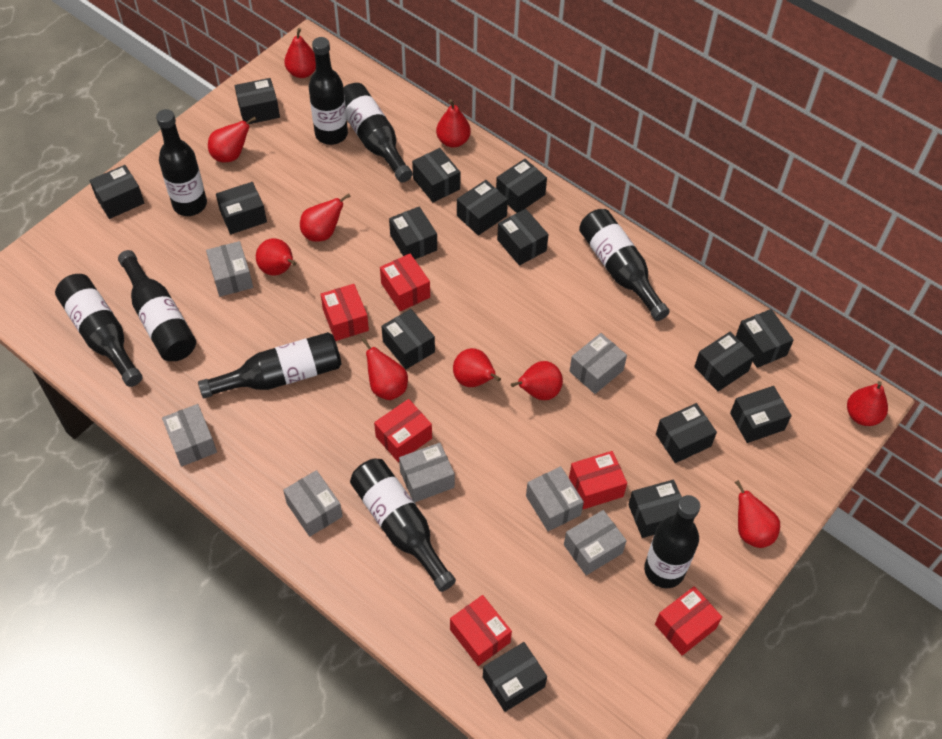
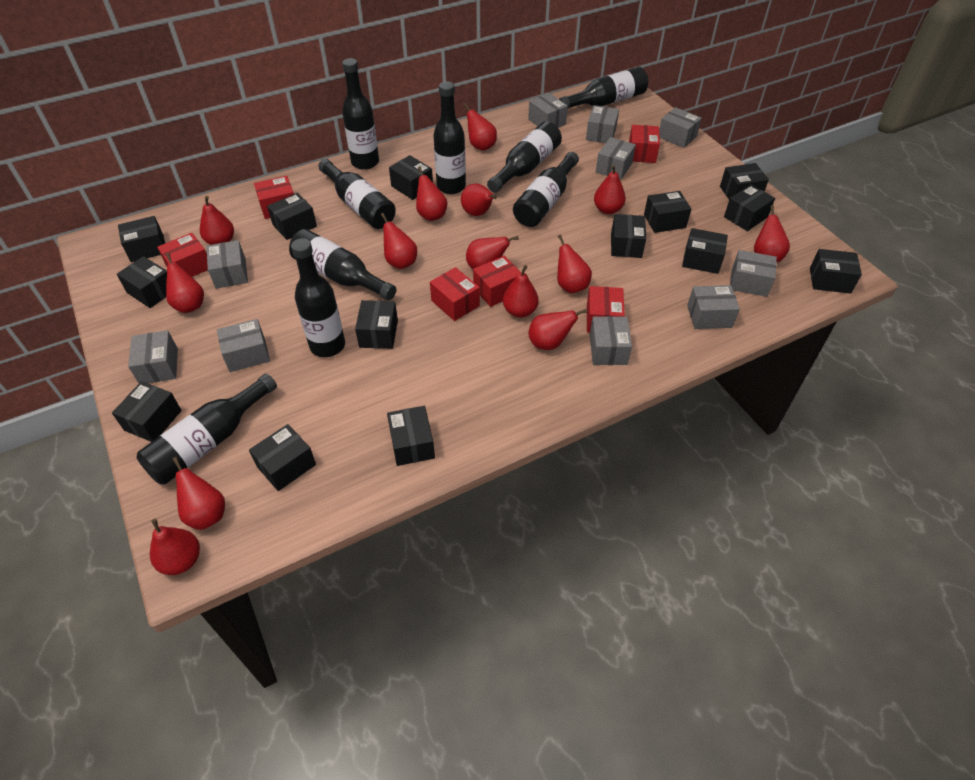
black box: [89,165,144,219] [216,182,267,234] [235,78,280,124] [382,309,435,369] [389,206,437,259] [412,148,460,202] [457,180,508,236] [483,642,547,712] [496,159,547,213] [497,209,548,266] [628,480,682,538] [656,403,717,463] [694,332,755,392] [730,386,792,443] [736,309,794,368] = 15 -> [112,381,182,442] [117,256,167,308] [118,216,165,262] [249,424,316,491] [267,193,317,240] [355,300,398,349] [387,406,435,466] [389,155,433,200] [611,214,646,258] [644,191,691,233] [682,228,728,274] [720,163,769,199] [724,185,775,231] [810,249,862,294] = 14
grey box: [162,404,217,467] [206,241,253,297] [283,470,343,537] [399,443,455,503] [526,466,584,531] [564,510,627,575] [569,333,627,394] = 7 -> [128,330,178,383] [206,240,248,289] [217,319,270,372] [528,93,568,128] [586,105,619,143] [590,316,632,365] [596,137,636,180] [659,107,702,148] [687,285,740,329] [730,250,777,297] = 10
red pear: [208,117,257,162] [256,238,296,276] [284,28,316,78] [300,194,351,242] [362,338,408,400] [436,99,471,148] [453,348,501,387] [511,361,563,400] [735,480,780,548] [847,381,888,426] = 10 -> [150,519,200,575] [166,253,204,313] [173,457,225,530] [200,196,234,245] [381,213,417,269] [416,166,447,221] [461,183,497,216] [464,103,497,151] [466,236,518,269] [503,265,539,318] [528,309,588,350] [557,234,592,293] [594,165,626,214] [754,205,790,263] = 14

